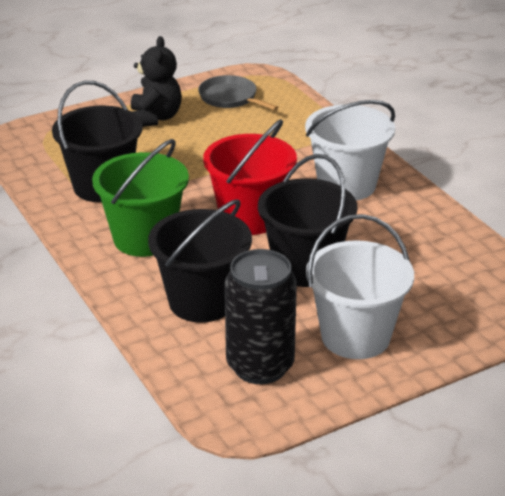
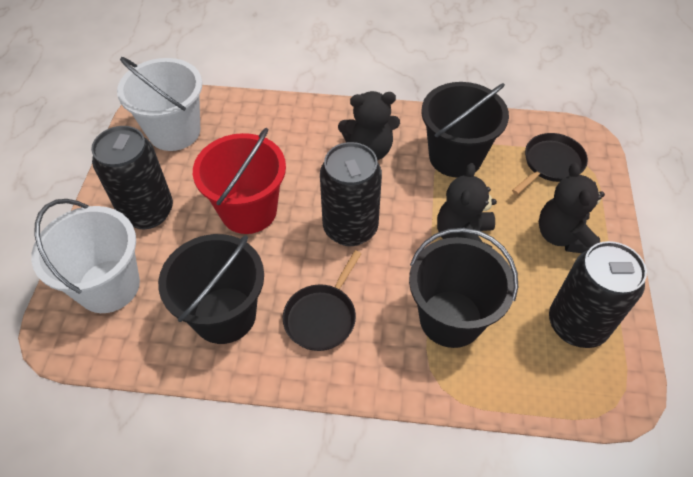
black can: [225,249,297,384] = 1 -> [91,126,173,229] [320,142,382,246] [549,241,647,348] = 3
black pan: none = 0 -> [283,250,361,351] [512,133,588,195] = 2
black teddy bear: [131,36,182,127] = 1 -> [338,91,400,160] [437,163,497,248] [539,163,605,253] = 3
green bucket: [92,139,189,257] = 1 -> none = 0
grey pan: [198,75,278,110] = 1 -> none = 0

